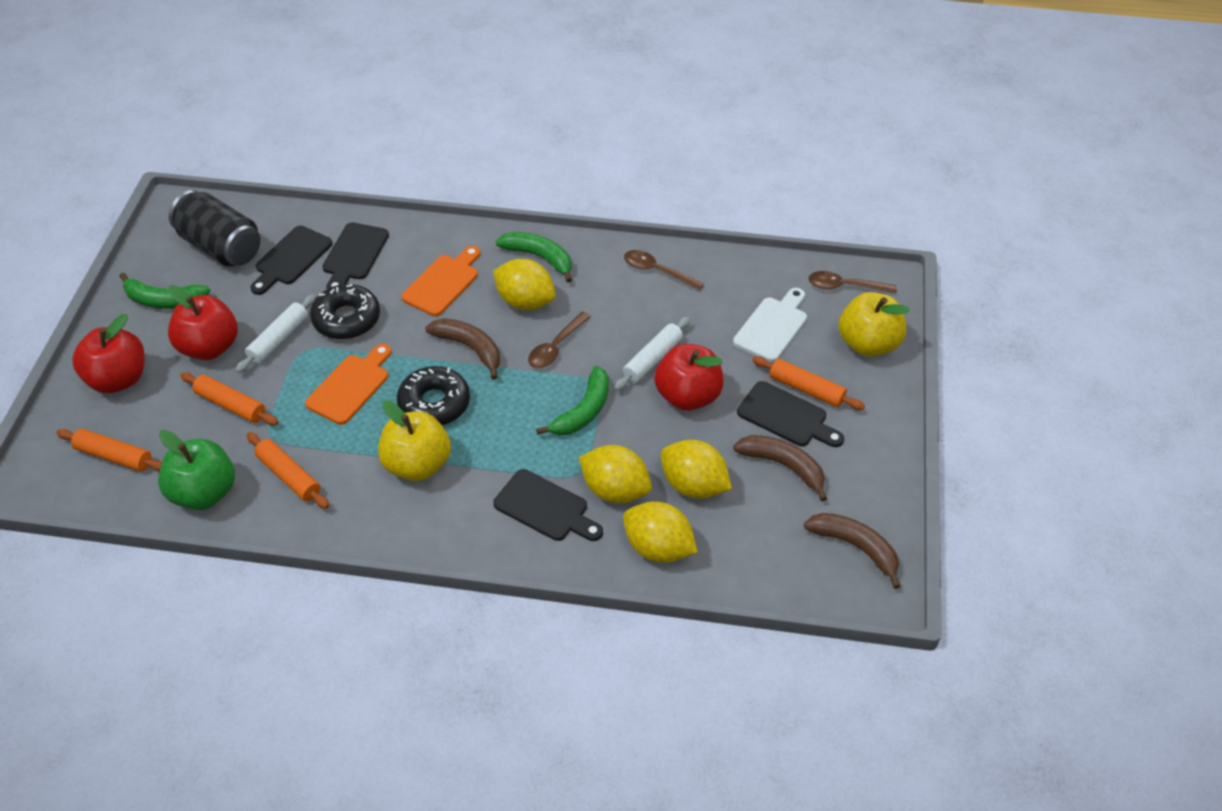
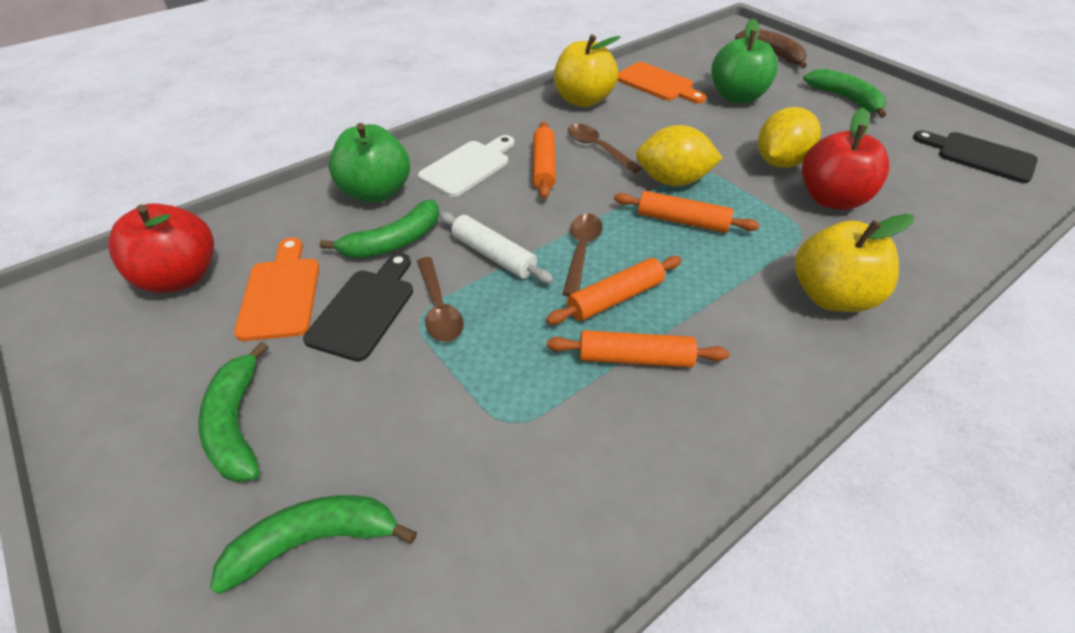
black can: [169,190,261,267] = 1 -> none = 0
black cutting board: [250,226,332,295] [322,222,389,289] [493,469,603,541] [737,381,844,447] = 4 -> [303,253,413,362] [913,130,1038,183] = 2
black donut: [310,284,380,339] [397,366,470,425] = 2 -> none = 0
brown banana: [425,318,500,380] [733,435,827,501] [804,513,901,589] = 3 -> [735,29,807,68] = 1
green apple: [158,430,235,510] = 1 -> [329,123,410,203] [711,18,778,104] = 2
green banana: [119,273,211,309] [496,232,572,283] [536,366,609,436] = 3 -> [198,341,269,482] [210,495,417,594] [320,199,439,258] [803,69,886,118] = 4
red apple: [72,314,145,393] [168,285,238,360] [654,344,723,411] = 3 -> [108,203,214,293] [802,108,889,210] = 2
white rolling pin: [236,294,316,373] [614,317,690,391] = 2 -> [439,212,554,284] = 1
yellow lemon: [493,259,556,310] [579,445,652,504] [623,501,698,563] [661,440,732,499] = 4 -> [636,125,723,186] [758,107,821,168] = 2

